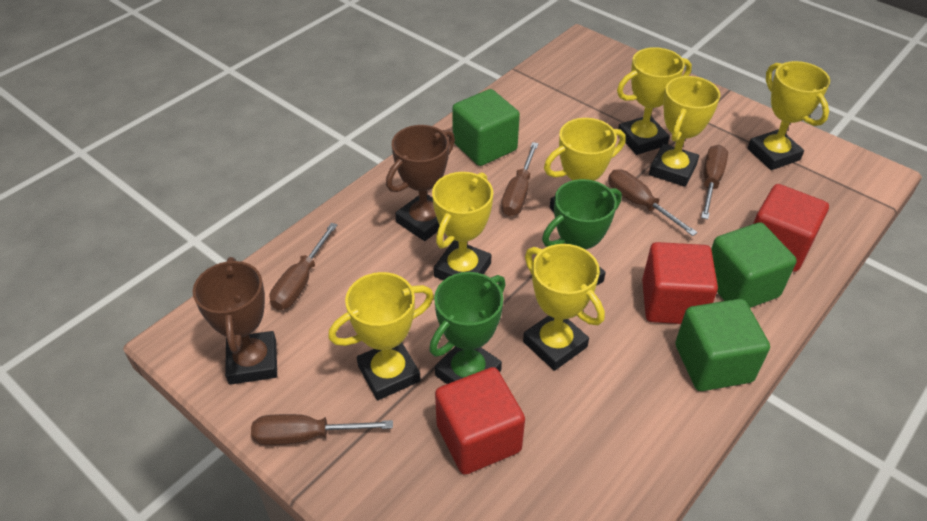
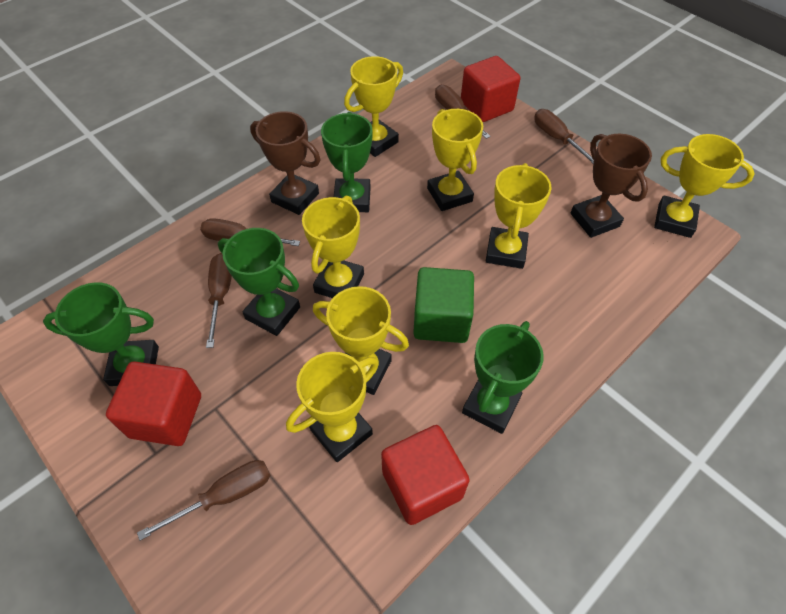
green cube: [452,89,520,166] [675,299,770,391] [711,222,797,308] = 3 -> [413,267,474,343] = 1
green trophy: [429,272,505,384] [542,179,622,286] = 2 -> [43,282,159,386] [218,228,300,336] [321,112,372,212] [462,321,544,434] = 4

